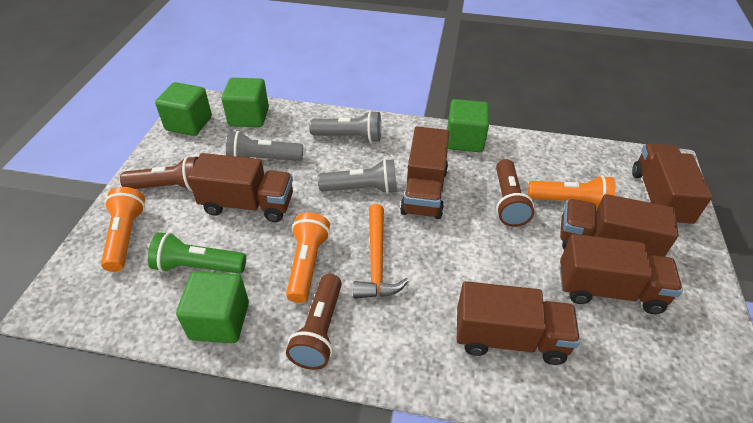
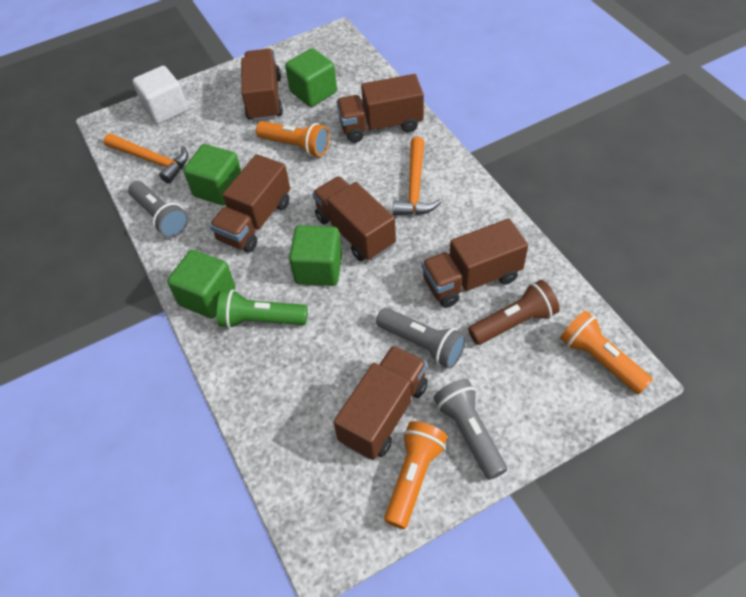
brown flashlight: [120,156,198,191] [286,274,342,370] [496,159,534,227] = 3 -> [468,280,560,345] = 1
orange hammer: [353,204,409,299] = 1 -> [103,133,188,183] [393,137,441,215] = 2
white cube: none = 0 -> [133,66,188,124] = 1

